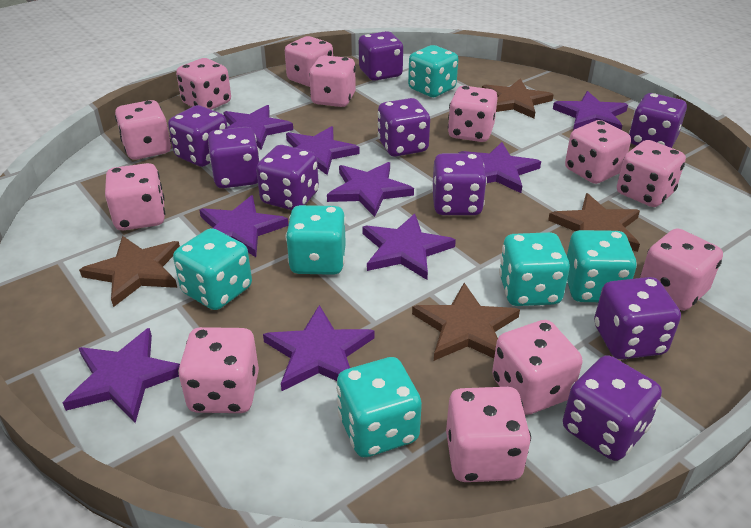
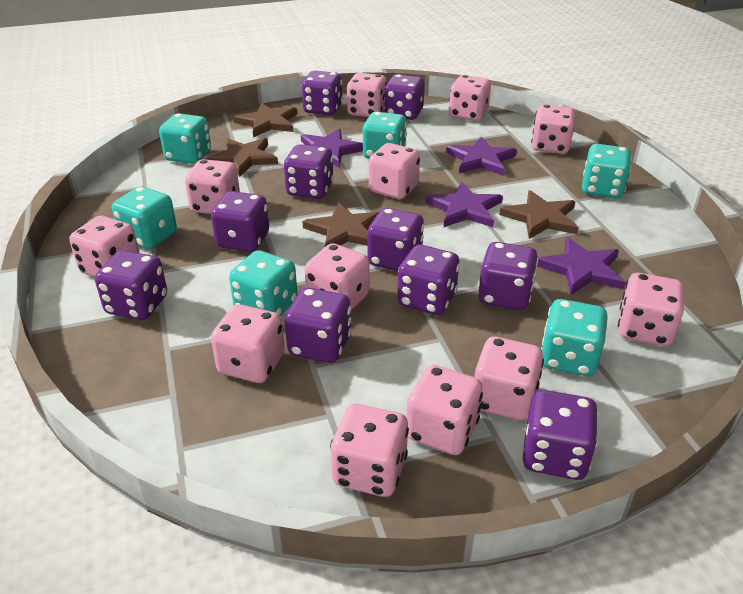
purple dice: [168,105,228,167] [208,127,260,188] [256,145,319,210] [359,31,403,81] [378,98,430,157] [432,153,487,215] [563,355,662,461] [594,277,681,359] [629,93,687,148] = 9 -> [95,250,167,320] [211,191,269,252] [284,144,334,199] [285,288,352,363] [301,71,343,115] [367,208,424,271] [384,74,425,120] [397,245,460,315] [478,242,538,310] [523,390,598,480] = 10
purple star: [63,328,180,423] [199,195,288,257] [223,105,293,150] [263,305,374,391] [286,126,360,175] [327,162,414,217] [363,213,456,280] [459,142,541,193] [553,91,628,130] = 9 -> [301,129,363,167] [425,182,503,227] [446,136,517,176] [537,237,626,295] = 4

